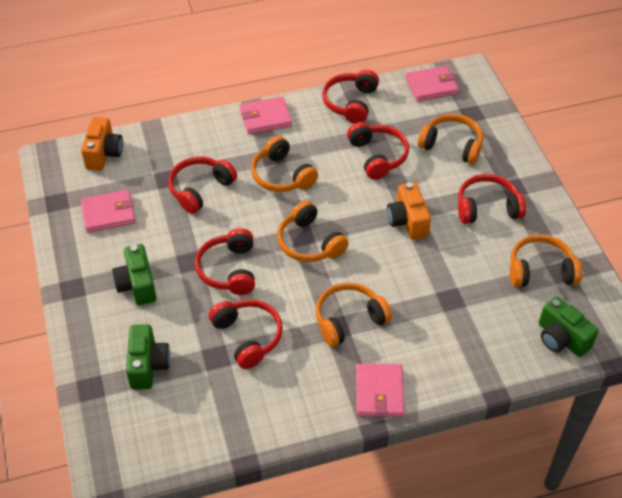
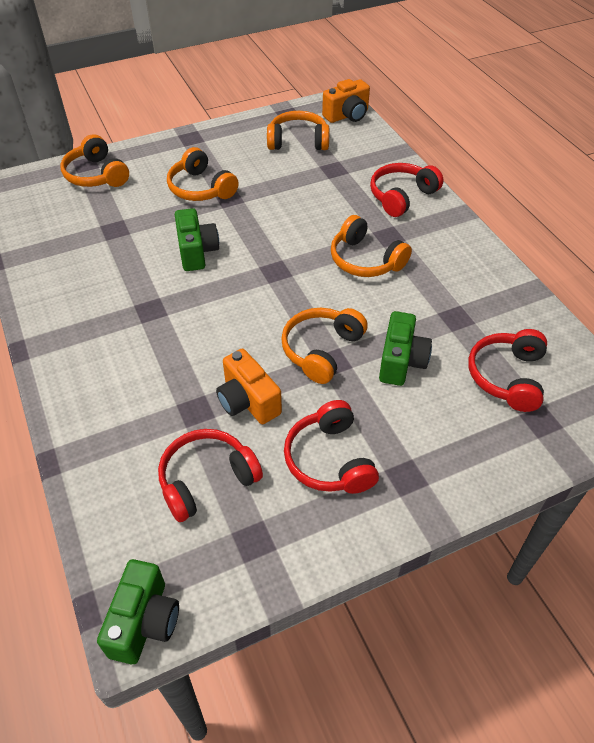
pink wallet: [81,190,136,233] [240,97,292,134] [356,363,404,417] [406,66,459,101] = 4 -> none = 0
red headphones: [168,156,237,214] [195,228,255,295] [209,299,283,369] [322,70,379,124] [347,122,409,180] [458,174,526,224] = 6 -> [158,429,263,522] [284,400,379,494] [370,163,443,217] [468,329,547,412] = 4

